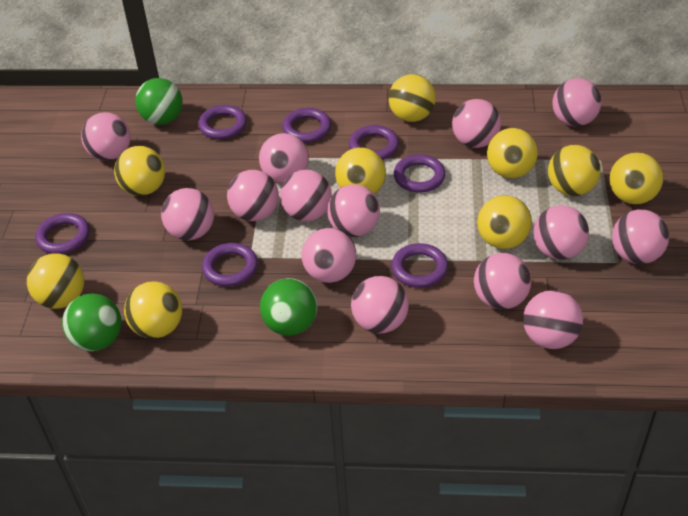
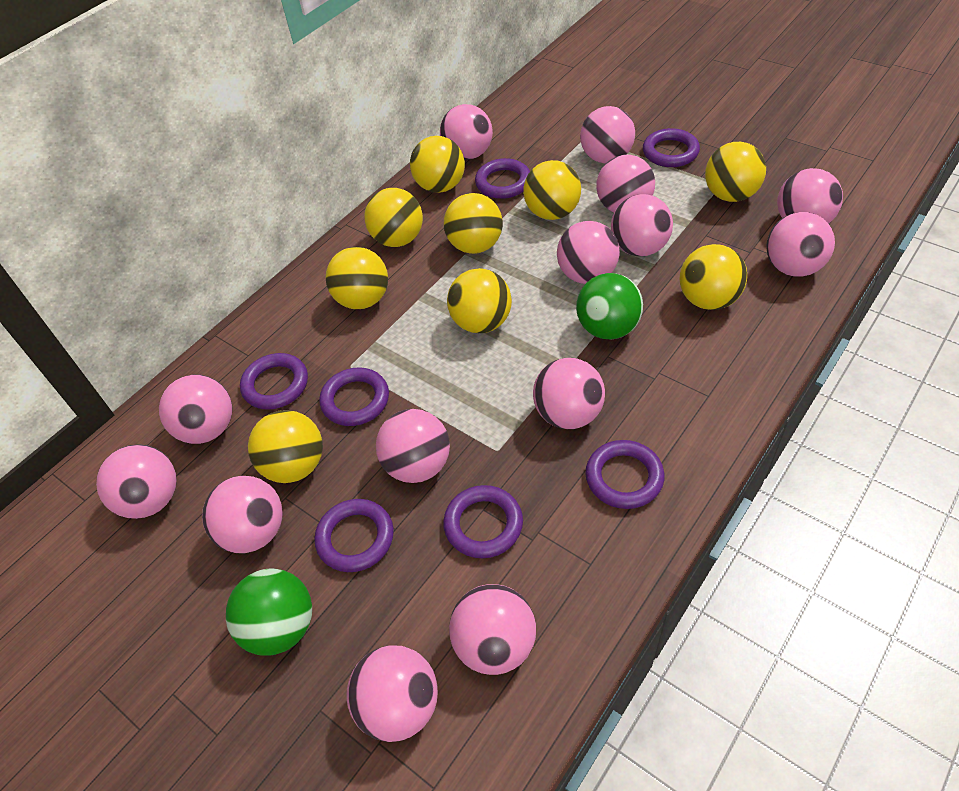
green ball: [62,293,121,351] [135,78,183,125] [260,278,317,336] = 3 -> [226,568,312,656] [576,273,643,339] = 2

